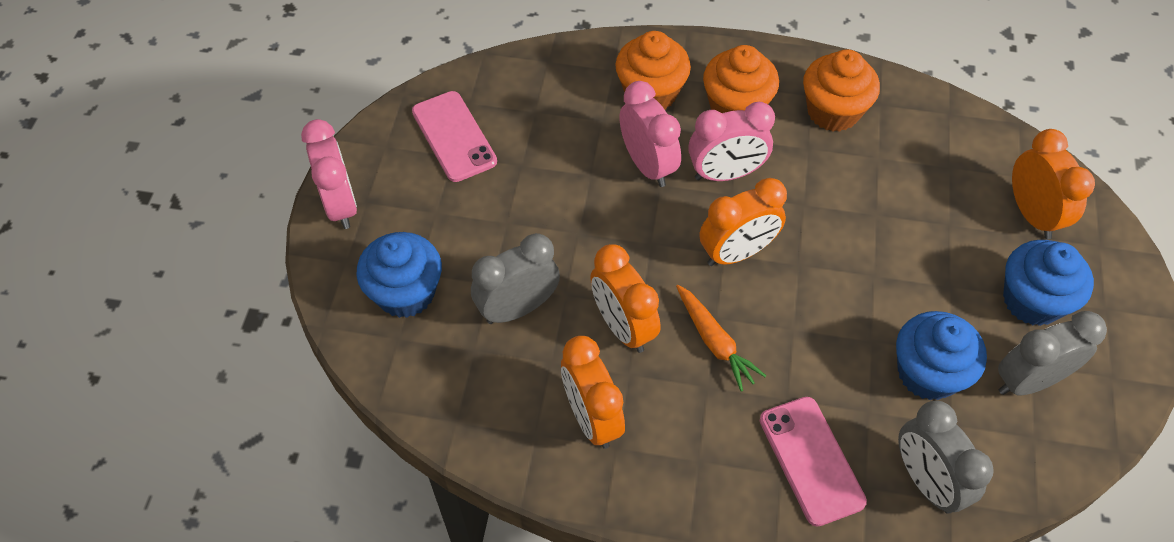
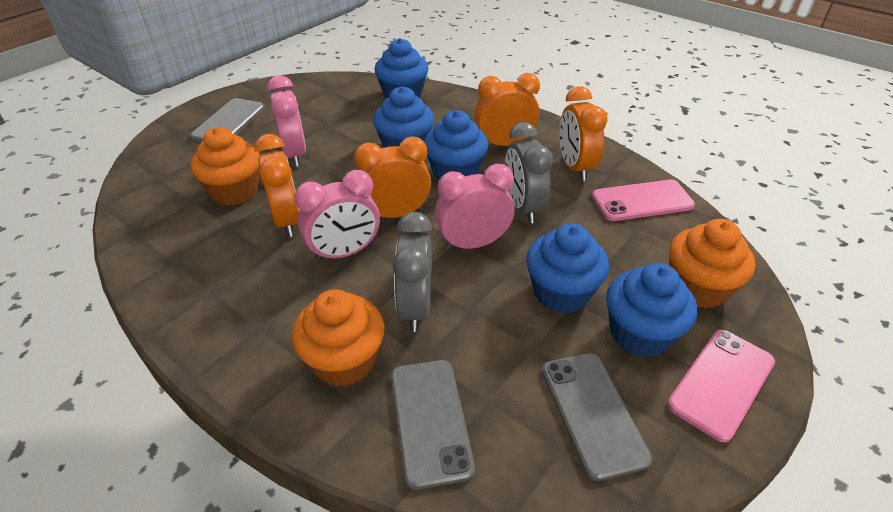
blue cupcake: [357,232,442,318] [896,311,987,400] [1003,240,1094,326] = 3 -> [373,87,434,148] [374,38,428,99] [424,110,489,180] [526,223,609,313] [606,263,697,357] = 5
grey clock: [471,233,560,324] [898,401,994,514] [998,311,1107,396] = 3 -> [392,212,432,332] [505,122,553,223] = 2
grey phone: none = 0 -> [190,98,264,142] [391,360,475,490] [542,353,652,481] = 3
orange carrot: [676,285,766,392] = 1 -> none = 0

